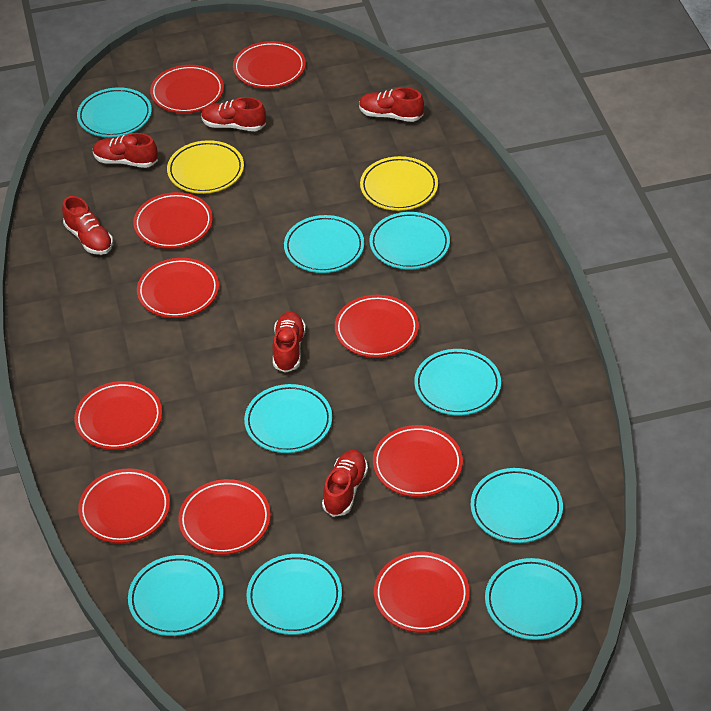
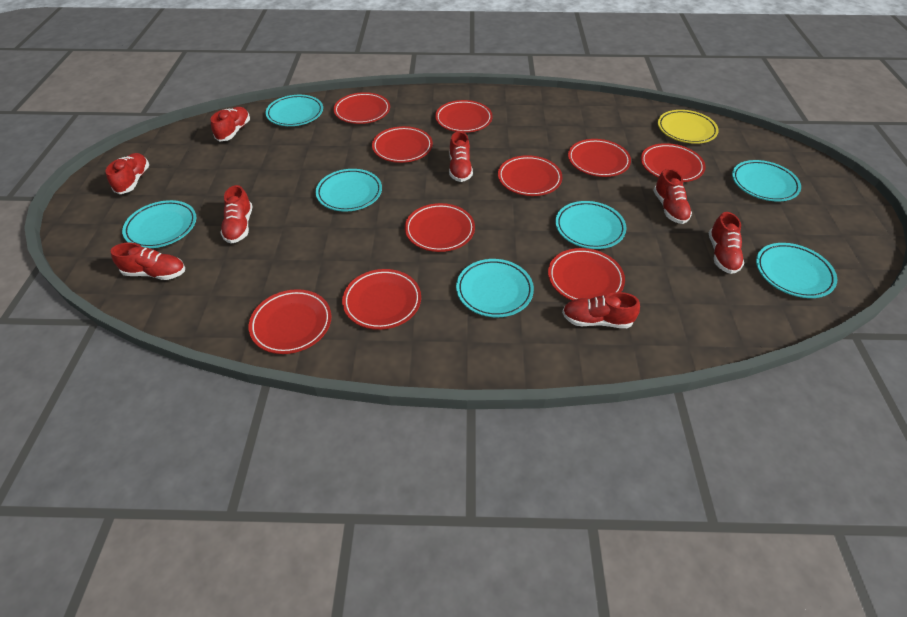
red shoe: [62,196,113,255] [93,133,158,168] [201,97,266,131] [272,311,306,373] [322,450,368,517] [359,87,424,122] = 6 -> [106,153,149,194] [110,243,185,280] [210,107,250,142] [220,185,253,244] [449,131,473,182] [562,292,640,328] [653,168,692,224] [709,212,744,274] = 8
turquoise plate: [77,87,152,137] [128,555,224,636] [244,384,332,453] [246,554,342,635] [284,215,364,273] [369,212,450,270] [414,349,501,415] [471,468,563,543] [485,558,582,640] = 9 -> [122,200,196,248] [266,95,323,126] [316,169,382,212] [456,259,534,317] [555,201,627,249] [732,160,801,202] [756,243,837,298] = 7
yellow plate: [167,140,244,194] [360,156,438,211] = 2 -> [658,110,719,144] = 1

